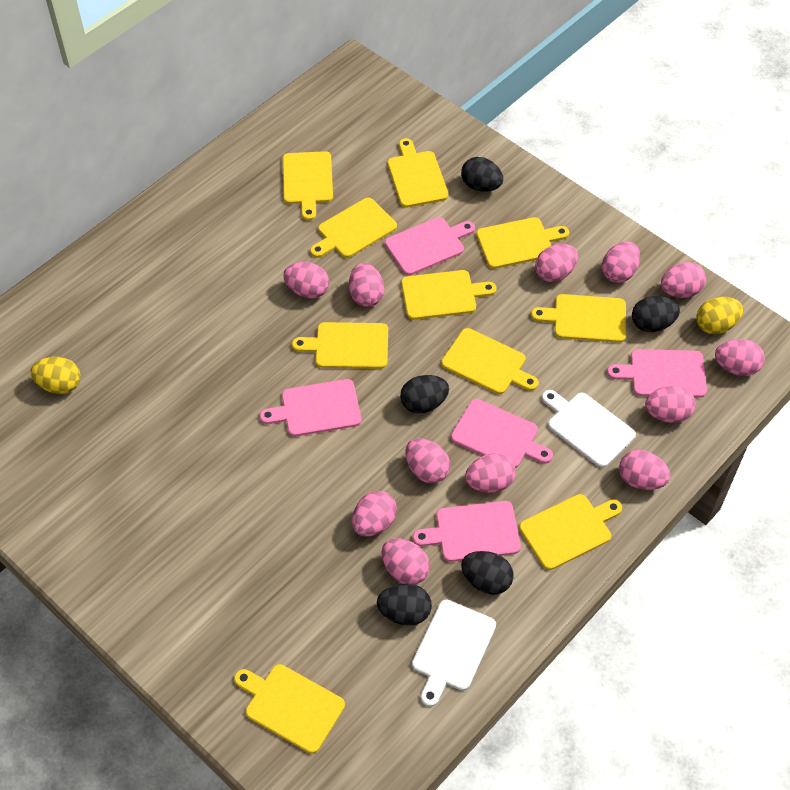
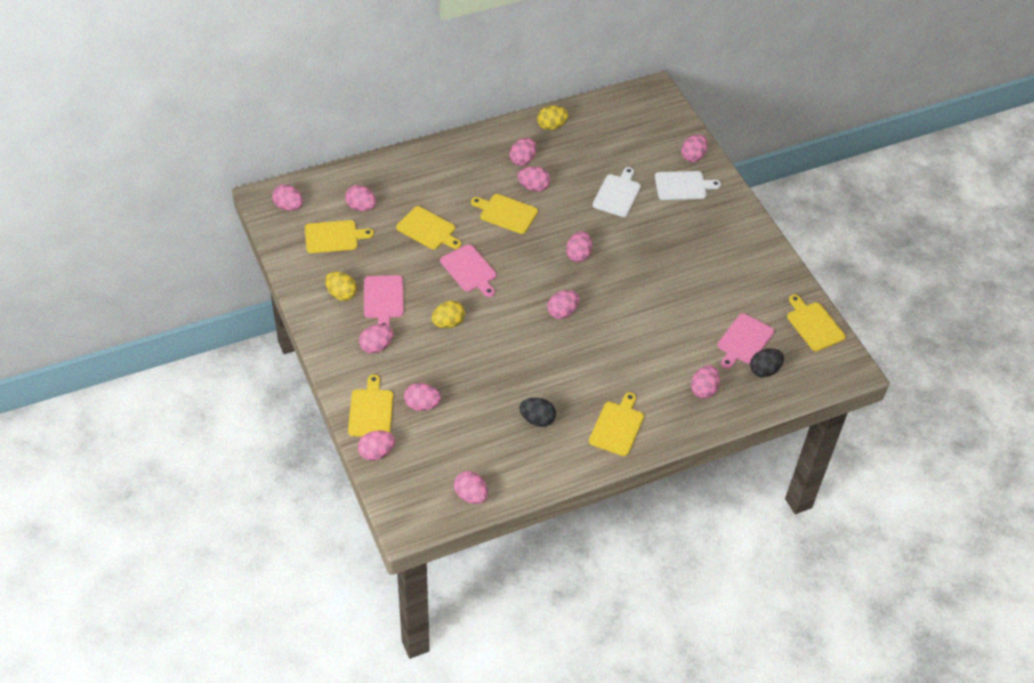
black egg: [377,584,432,626] [400,375,449,413] [461,157,503,192] [461,551,514,595] [632,296,680,332] = 5 -> [519,398,556,427] [750,348,784,378] = 2
pink cutting board: [260,379,361,436] [385,217,475,275] [413,501,521,562] [451,399,553,468] [607,349,707,398] = 5 -> [364,275,404,327] [440,244,497,297] [717,313,774,369] = 3
yellow cutting board: [234,664,345,754] [283,151,333,221] [292,322,388,369] [310,198,397,258] [388,138,449,207] [401,270,496,320] [441,328,539,394] [476,217,569,269] [519,494,622,570] [531,294,626,343] = 10 -> [305,220,374,253] [348,374,393,437] [396,206,461,250] [471,194,538,234] [589,392,644,456] [787,294,846,351] = 6
yellow egg: [30,357,81,394] [697,297,743,334] = 2 -> [325,271,357,301] [432,301,465,328] [537,106,568,130] = 3

